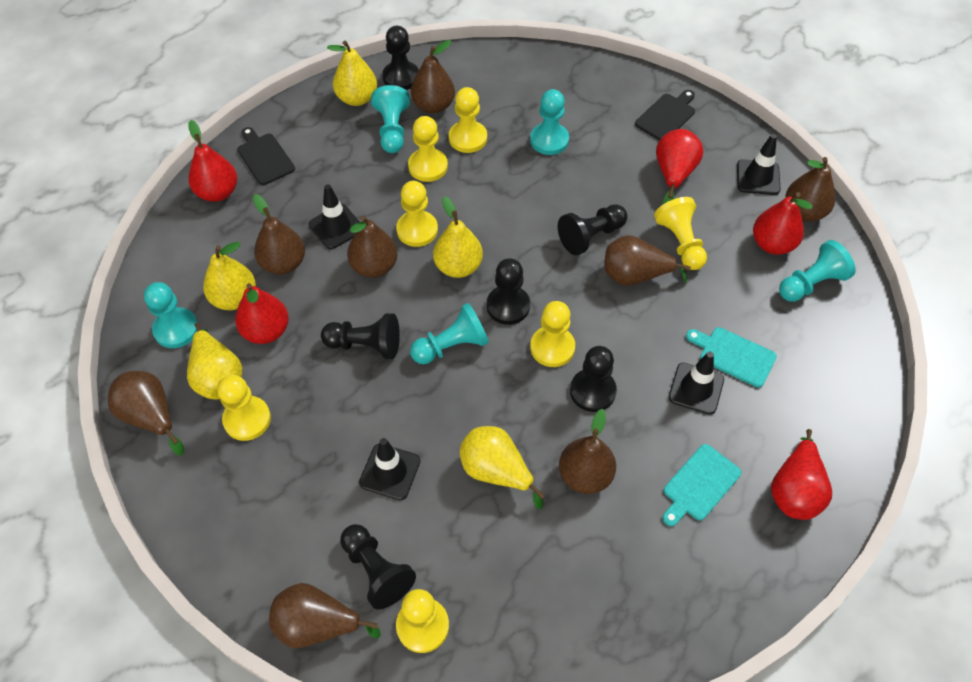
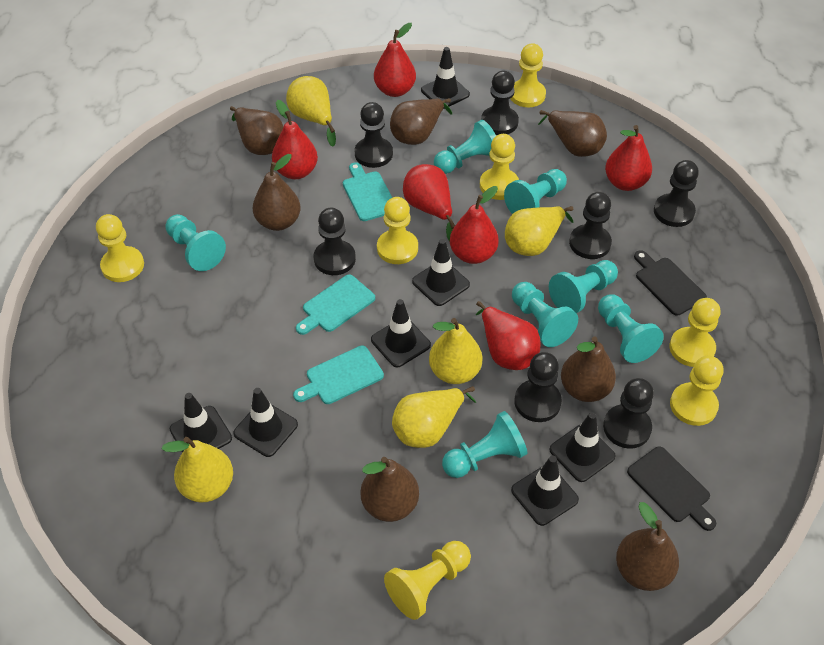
black pawn: [321,313,400,359] [340,524,416,609] [382,26,419,90] [487,258,530,325] [558,204,627,255] [570,346,617,412] = 6 -> [314,208,356,275] [354,102,393,168] [481,71,519,135] [514,352,562,422] [569,192,612,259] [603,378,654,449] [654,160,699,227] = 7
black traffic cone: [309,184,360,249] [359,438,420,500] [669,351,724,415] [737,134,781,195] = 4 -> [170,393,232,453] [233,388,298,457] [371,299,431,367] [412,239,470,306] [421,47,470,109] [511,456,579,526] [549,412,616,482] = 7
brown pear: [108,371,184,456] [253,194,305,275] [269,583,381,648] [347,216,398,278] [411,40,455,113] [559,409,616,494] [604,235,691,286] [785,157,835,222] = 8 -> [230,106,283,155] [253,154,301,231] [360,457,419,522] [390,98,452,145] [538,110,607,157] [561,337,616,402] [616,502,679,591] = 7
red pear: [189,120,237,202] [235,283,289,344] [656,129,703,205] [753,192,813,255] [771,429,832,520] = 5 -> [272,100,318,179] [374,23,416,97] [403,164,455,241] [450,186,499,264] [476,301,541,370] [605,125,652,191] = 6
turquoise cutting board: [663,444,741,526] [686,327,777,388] = 2 -> [293,346,384,404] [296,274,375,335] [343,162,392,221] = 3
turquoise pawn: [144,282,198,348] [371,85,410,153] [410,303,489,364] [530,89,569,155] [779,240,856,302] = 5 -> [165,214,226,271] [434,120,496,174] [442,411,527,478] [504,169,567,214] [512,282,578,347] [549,260,618,313] [598,294,664,363] = 7

